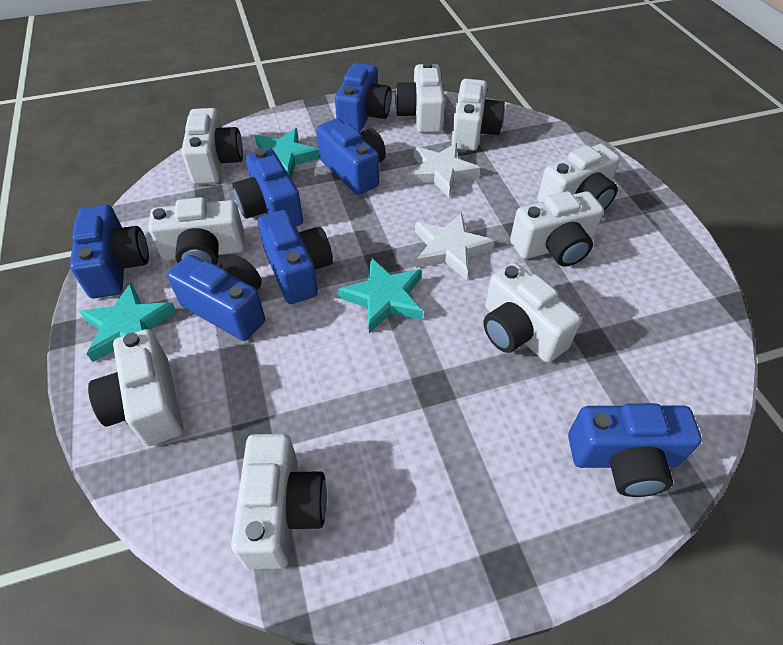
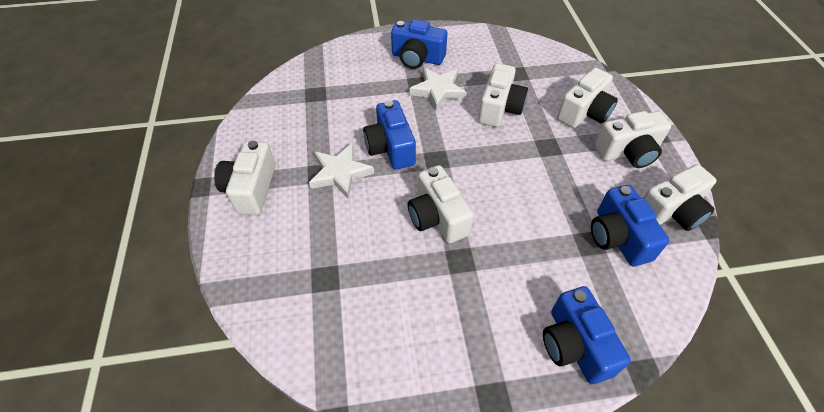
blue camera: [70,205,149,298] [167,255,265,341] [232,148,303,226] [258,210,333,304] [316,118,386,195] [335,63,392,132] [568,403,702,497] = 7 -> [363,100,416,170] [391,19,447,69] [543,286,631,384] [591,185,670,266] = 4
turquoise star: [79,283,177,362] [255,128,320,178] [338,257,423,333] = 3 -> none = 0
white camera: [88,329,183,446] [148,197,245,265] [181,108,243,184] [231,434,327,569] [395,61,445,133] [451,79,505,151] [483,263,582,363] [510,191,604,267] [537,144,620,210] = 9 -> [214,141,275,215] [408,165,474,244] [478,63,528,127] [557,67,618,128] [594,111,671,168] [643,164,717,231] = 6

